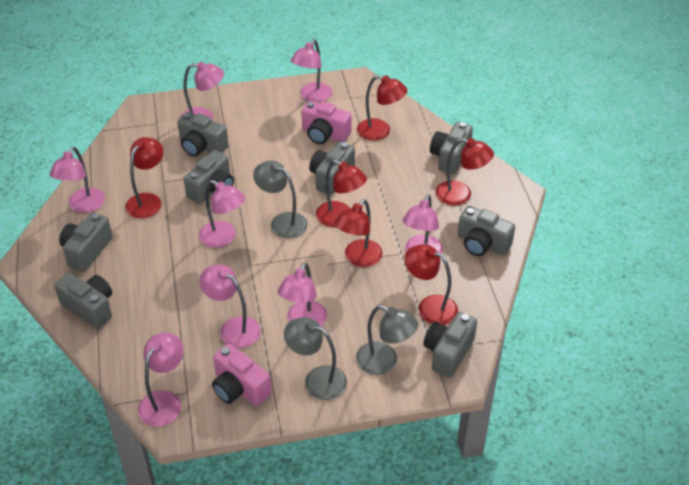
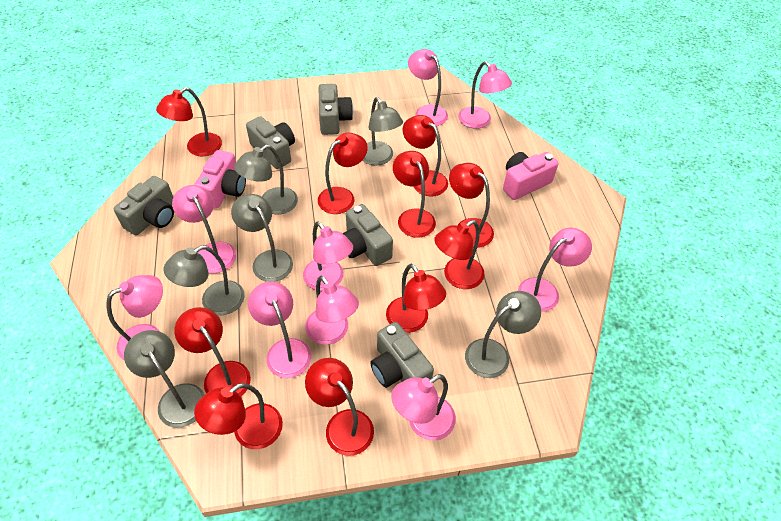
grey camera: [54,273,112,329] [59,213,112,272] [177,112,228,156] [184,150,234,204] [309,142,355,195] [424,312,477,378] [430,122,473,174] [458,206,515,256] = 8 -> [114,176,174,235] [246,116,295,169] [319,84,353,135] [343,204,393,266] [370,322,434,388] = 5
grey lamp: [253,160,308,238] [284,317,347,400] [356,305,418,375] = 3 -> [124,330,205,428] [164,245,245,315] [231,194,293,282] [234,145,298,215] [362,97,403,165] [465,291,541,378] = 6
pink lamp: [50,146,105,213] [138,332,184,427] [180,62,224,120] [199,180,245,248] [199,264,261,348] [278,262,327,327] [291,39,332,103] [403,194,443,254] = 8 -> [107,275,163,361] [172,185,236,273] [248,282,311,378] [303,221,353,291] [305,275,359,345] [391,374,456,441] [408,49,448,126] [458,61,512,128] [518,228,592,312] = 9
red lamp: [125,137,163,218] [316,160,367,227] [334,199,382,267] [357,75,407,140] [404,244,458,325] [436,138,494,205] = 6 -> [156,87,222,156] [174,307,251,397] [194,383,283,449] [305,358,374,456] [318,133,368,214] [386,264,446,333] [393,151,436,238] [402,115,448,197] [434,220,484,289] [449,163,494,248] = 10

